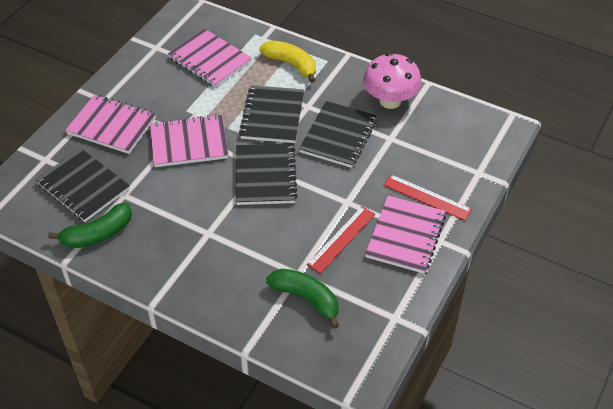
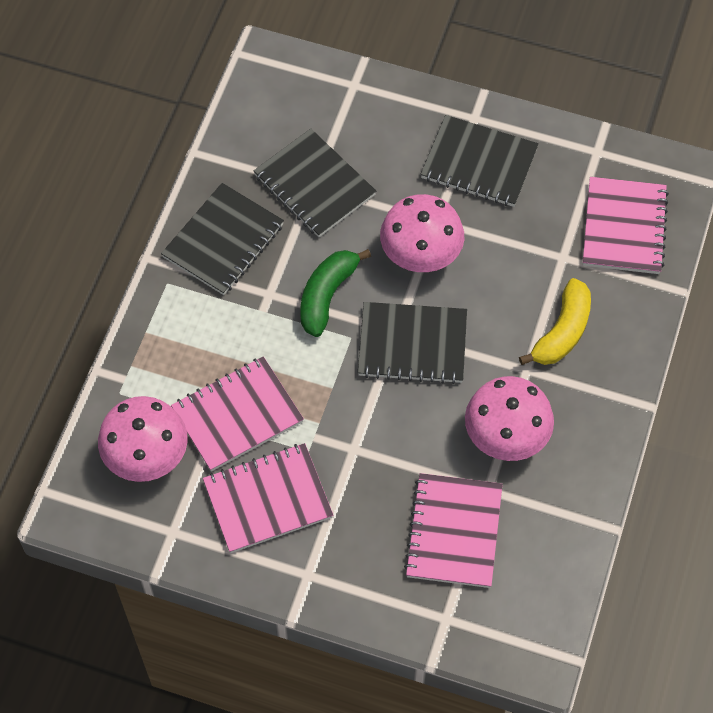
green banana: [48,203,132,248] [266,269,339,329] = 2 -> [300,249,371,337] = 1
pink mushroom: [363,53,422,109] = 1 -> [98,396,188,482] [380,194,464,272] [465,376,554,461] = 3
red ruler: [307,206,375,274] [384,174,472,221] = 2 -> none = 0

